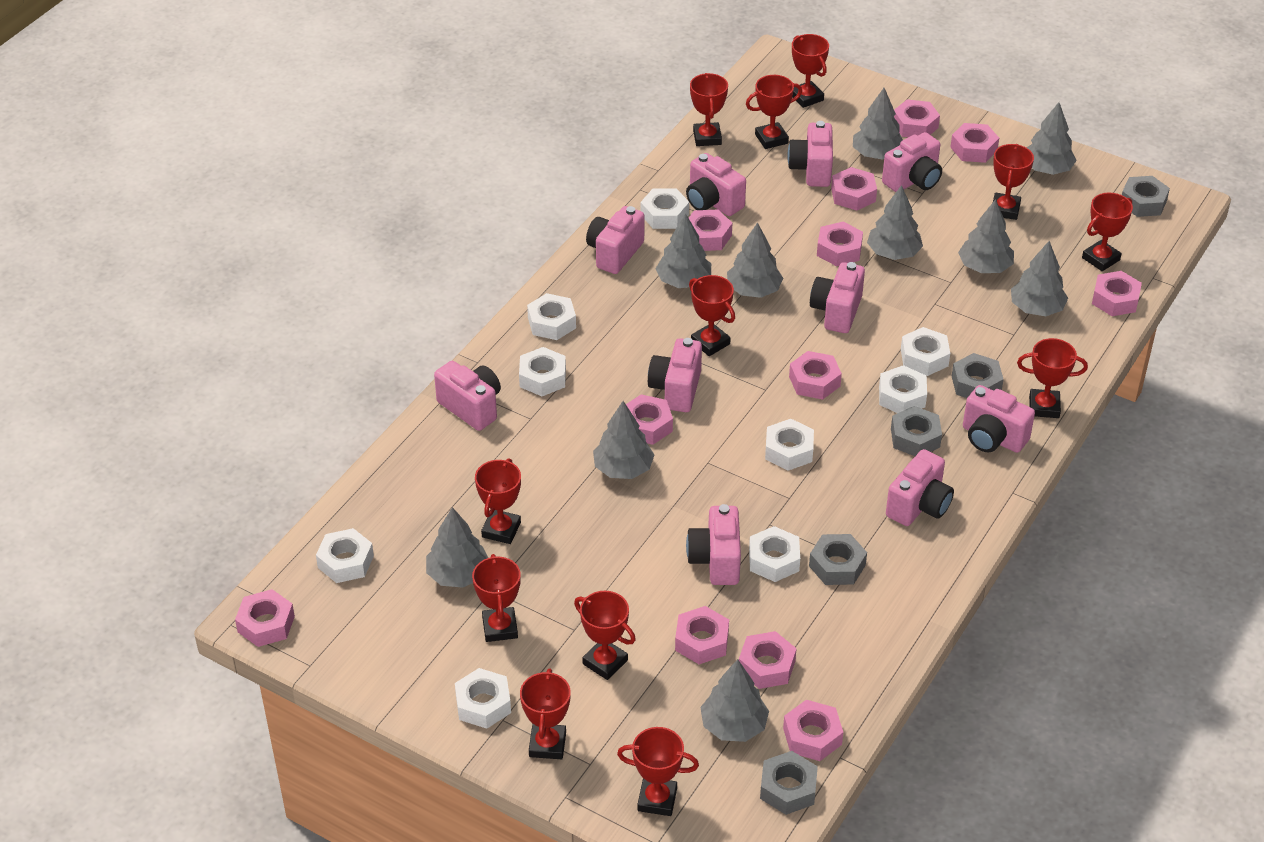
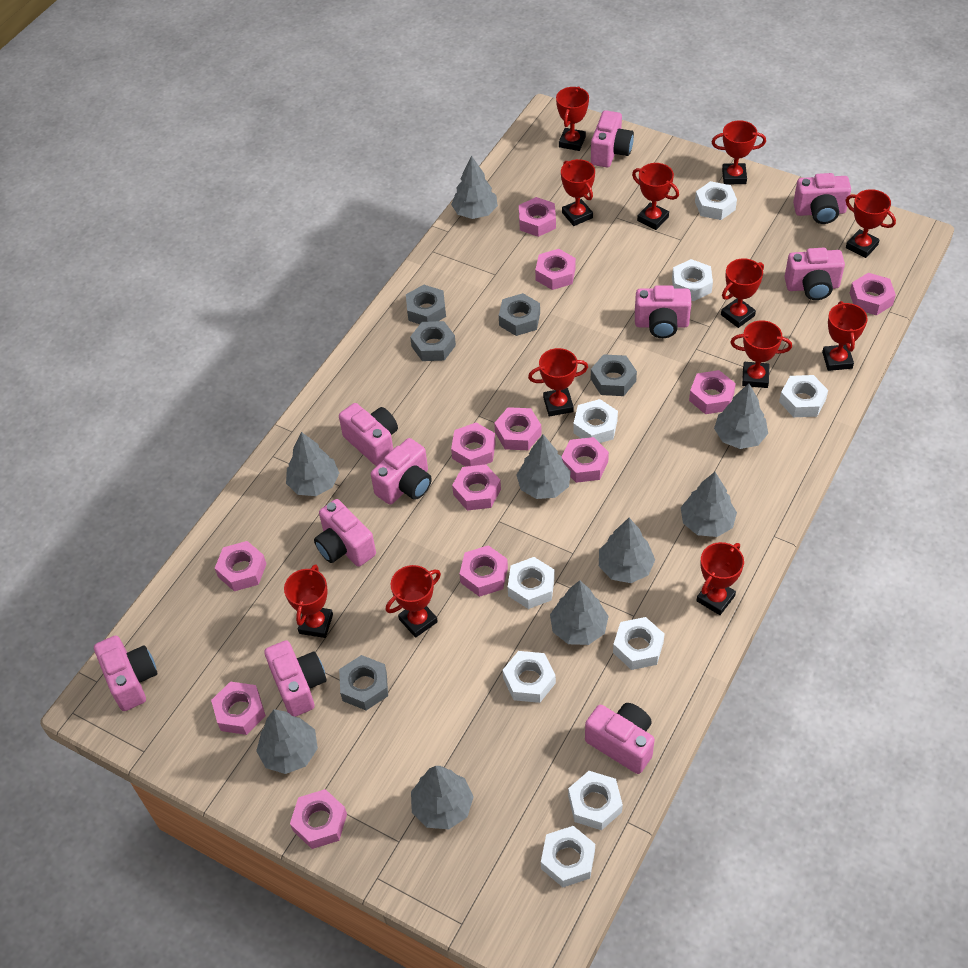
grey tree: [426,507,488,588] [593,401,655,479] [656,213,711,288] [700,659,769,742] [727,222,783,298] [853,88,903,160] [867,185,923,260] [958,199,1014,273] [1011,241,1068,316] [1026,102,1077,175] = 10 -> [256,709,318,774] [286,432,339,496] [411,766,473,829] [451,156,498,219] [516,434,571,499] [550,580,609,645] [599,518,655,583] [681,472,737,537] [714,384,768,449] = 9

